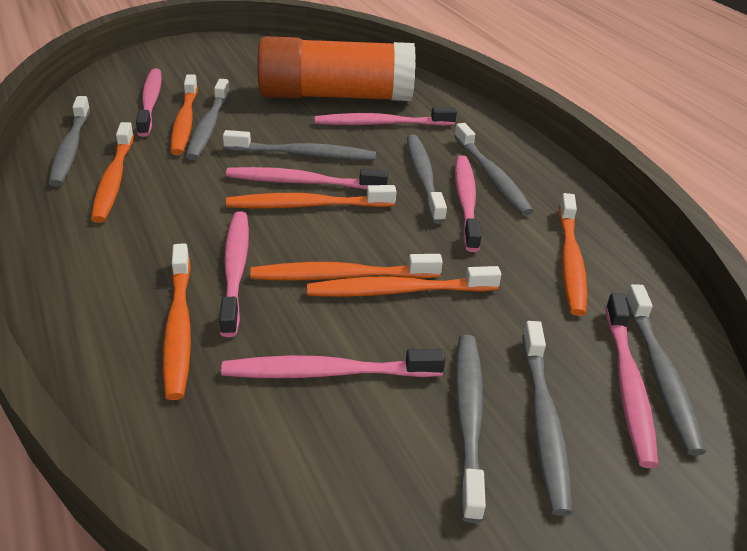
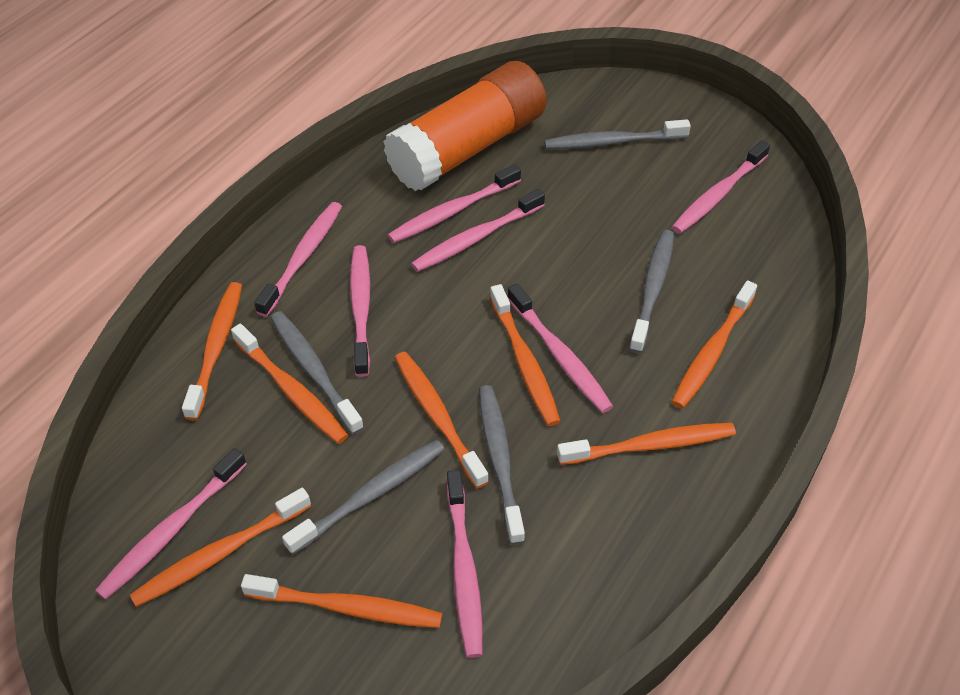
grey toothbrush: [49,96,90,186] [186,79,230,160] [223,130,376,160] [407,134,447,224] [454,123,533,216] [455,334,486,523] [522,321,573,516] [626,284,706,456] = 8 -> [270,311,364,435] [282,440,445,555] [479,385,525,545] [544,119,691,149] [629,230,674,353] = 5
orange toothbrush: [91,122,134,223] [163,243,191,400] [171,74,198,155] [226,185,397,209] [250,254,443,281] [307,266,501,297] [559,193,587,316] = 7 -> [130,488,311,607] [182,282,242,420] [231,324,349,444] [241,574,443,628] [395,352,489,489] [490,284,561,426] [557,423,736,465] [672,280,757,409] = 8
pink toothbrush: [136,68,162,137] [219,211,249,337] [221,349,445,378] [226,167,388,190] [315,107,457,126] [455,155,481,252] [606,293,658,468] = 7 -> [95,448,247,600] [254,202,342,317] [350,245,370,377] [388,164,521,243] [411,189,545,272] [447,470,483,658] [508,284,613,413] [672,140,770,234] = 8

